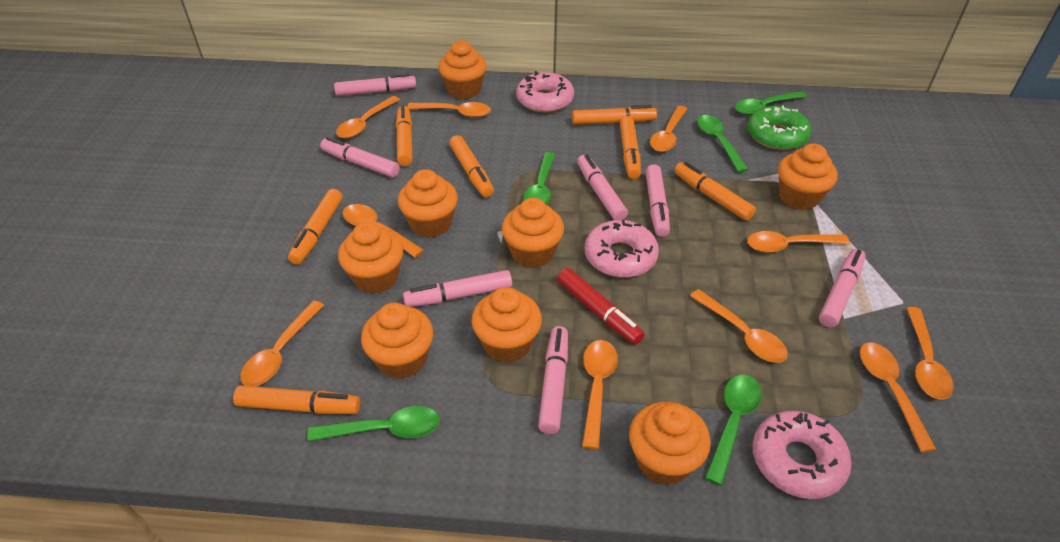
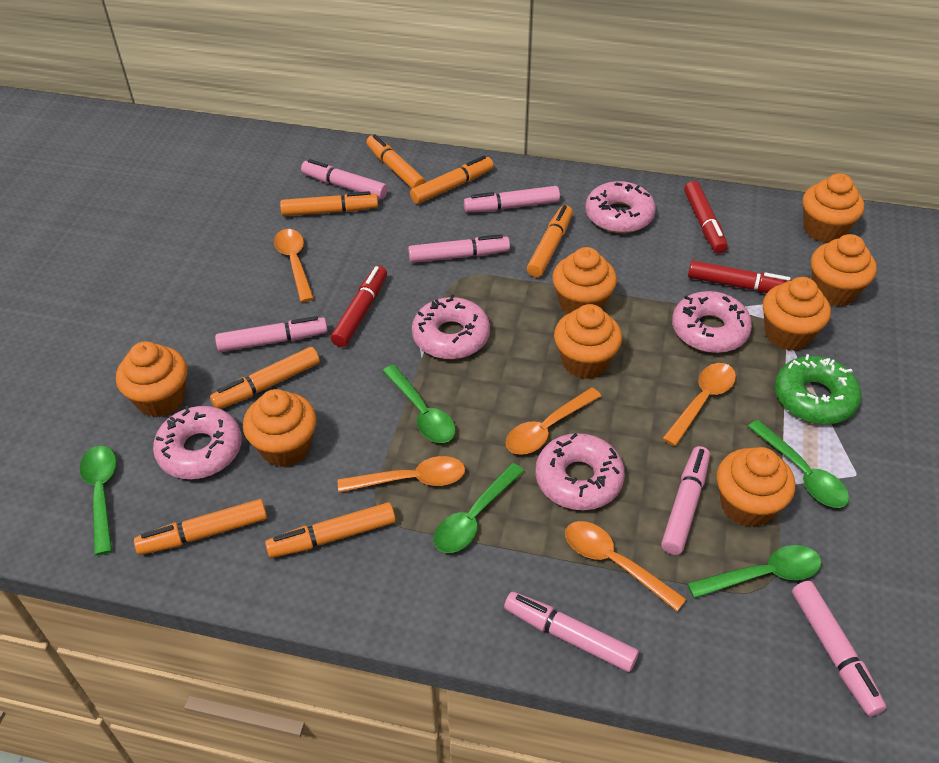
orange spoon: [240,300,324,387] [336,96,400,138] [343,204,424,258] [407,102,491,118] [582,340,618,449] [650,106,687,152] [690,289,788,363] [747,231,850,253] [860,342,937,452] [906,307,954,400] = 10 -> [274,229,314,302] [338,456,465,492] [505,387,601,455] [565,521,686,611] [662,363,736,446] = 5
pink donut: [516,71,574,113] [585,220,659,278] [752,410,852,499] = 3 -> [153,406,242,479] [412,295,490,359] [535,433,625,510] [586,181,656,233] [672,291,752,353] = 5
red marker: [557,268,644,345] = 1 -> [331,266,387,347] [684,181,728,254] [688,260,791,293] = 3

